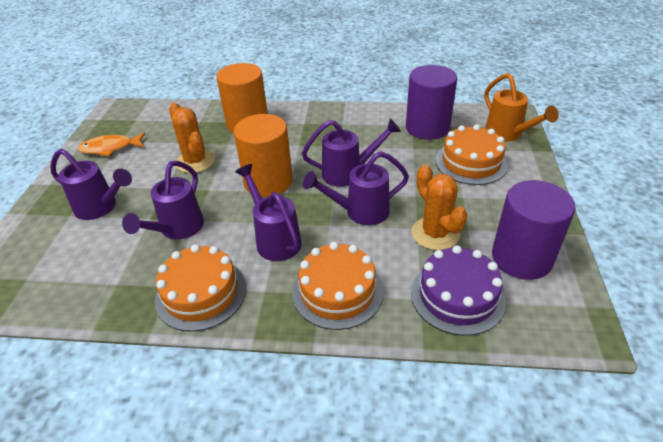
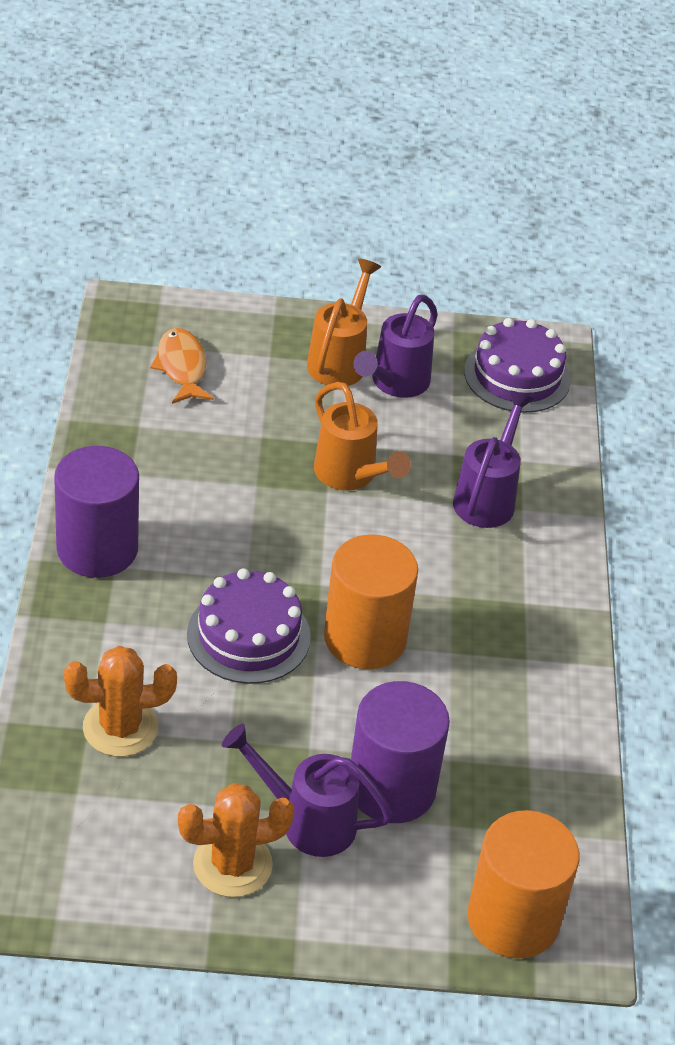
orange cake: [155,244,246,332] [292,242,383,330] [436,124,508,185] = 3 -> none = 0
orange watering can: [484,73,559,142] = 1 -> [307,259,381,386] [314,382,411,490] = 2
purple cake: [411,245,506,336] = 1 -> [187,568,311,684] [464,318,571,413] = 2
purple watering can: [50,149,132,220] [122,161,204,240] [235,164,302,261] [302,119,401,187] [303,151,409,225] = 5 -> [222,724,392,857] [353,295,438,398] [453,391,534,528] = 3

